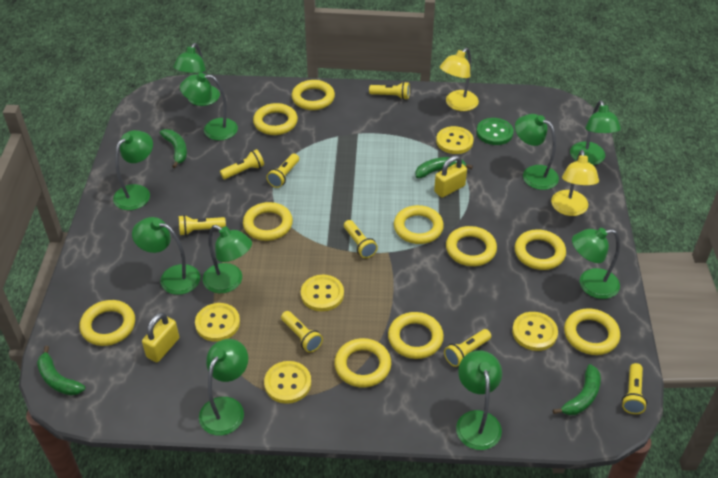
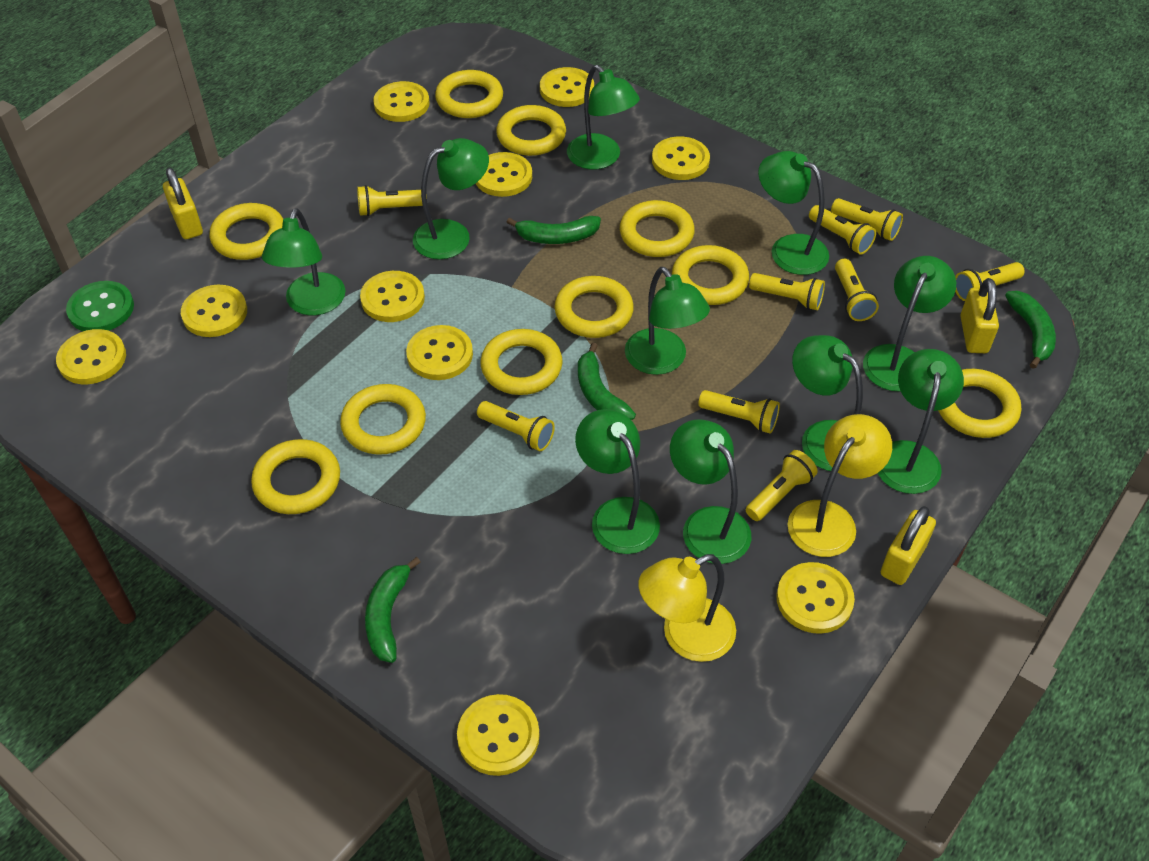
yellow button: [195,303,240,341] [264,361,311,404] [301,275,344,311] [436,126,474,154] [512,312,558,351] = 5 -> [56,329,126,384] [181,285,247,337] [360,271,425,322] [373,81,430,122] [406,325,473,380] [457,694,539,776] [476,152,532,197] [540,67,594,107] [652,136,710,180] [776,562,855,634] = 10
yellow flashlight: [179,215,226,236] [220,149,264,179] [266,154,299,188] [281,311,323,353] [344,220,378,258] [369,82,410,100] [444,329,491,367] [622,363,647,414] = 8 -> [357,185,427,216] [477,401,555,451] [698,390,780,434] [746,450,818,521] [749,273,825,310] [809,205,876,254] [831,198,903,241] [835,259,879,321] [955,262,1025,301] = 9
yellow padlock: [142,312,179,362] [434,155,467,198] = 2 -> [163,168,203,239] [881,506,936,585] [960,278,999,353] = 3

